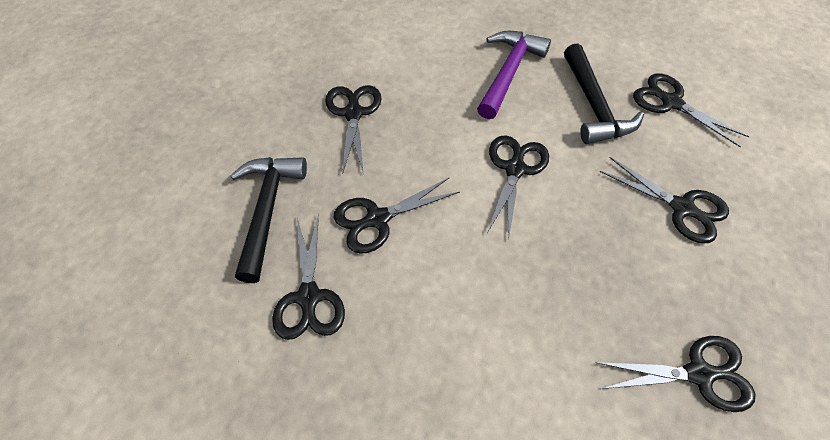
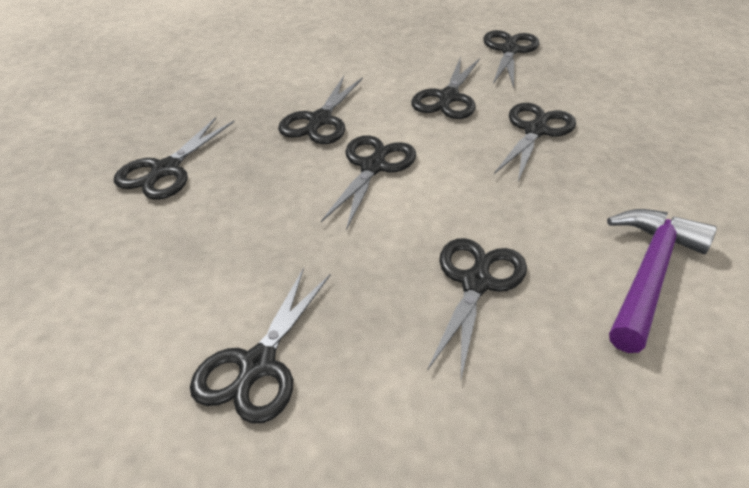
black hammer: [230,157,307,283] [564,44,644,144] = 2 -> none = 0
black scissors: [272,213,345,340] [325,85,382,175] [334,177,460,254] [487,135,549,236] [595,336,756,412] [600,157,729,244] [633,73,749,147] = 7 -> [114,117,234,200] [190,268,330,424] [278,76,363,144] [321,135,416,230] [411,57,480,119] [427,238,527,379] [483,30,539,88] [494,103,576,181] = 8

